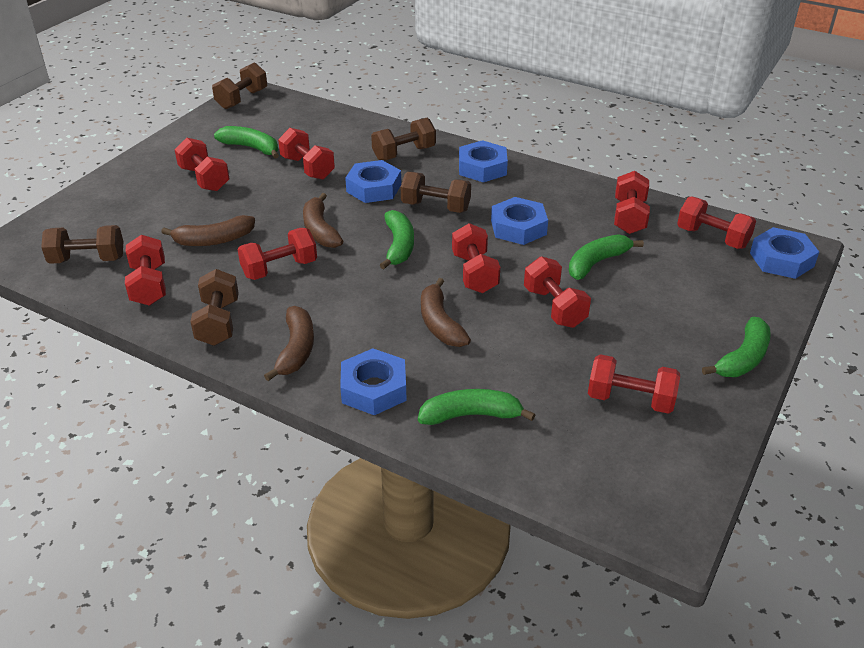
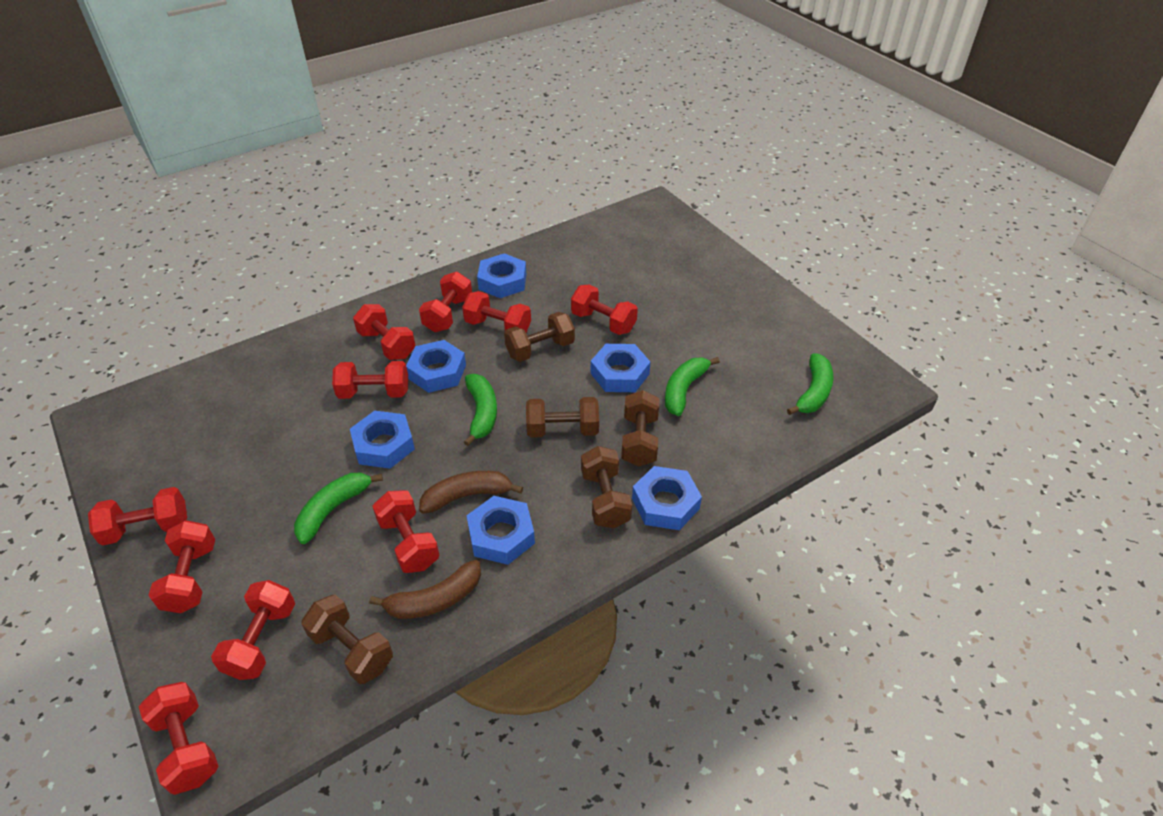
blue nut: [340,349,407,415] [345,160,401,203] [459,140,508,182] [491,197,548,245] [750,227,819,279] = 5 -> [350,411,415,469] [406,340,466,393] [466,496,535,565] [477,253,526,298] [591,344,651,392] [632,466,702,530] = 6
brown banana: [161,215,255,246] [264,306,314,381] [303,193,343,248] [421,278,471,347] = 4 -> [369,560,481,619] [419,471,523,514] = 2
green banana: [214,126,279,158] [380,210,414,269] [418,389,535,425] [569,234,644,280] [702,317,771,377] = 5 -> [294,473,383,544] [464,374,497,446] [665,357,720,416] [787,353,833,415] = 4
red dumbbell: [125,235,166,306] [175,138,229,191] [238,228,317,280] [278,128,335,179] [452,223,500,293] [524,256,591,328] [588,354,680,414] [614,171,650,234] [677,196,756,249] = 9 -> [88,487,187,545] [139,682,219,795] [149,520,215,613] [211,580,295,680] [332,361,408,399] [353,304,415,360] [372,490,440,573] [419,272,472,332] [462,291,531,332] [571,285,638,335] = 10

